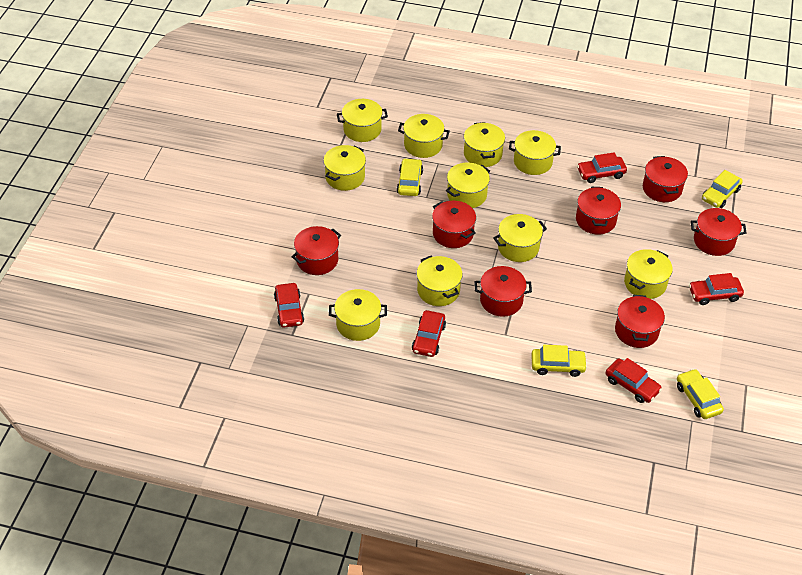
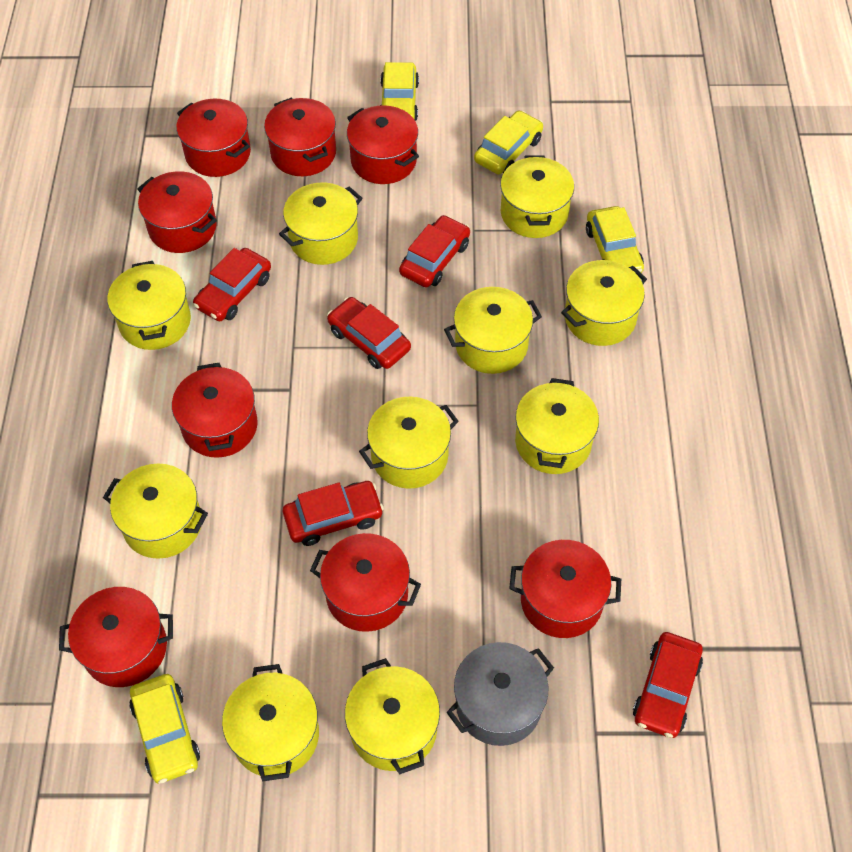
grey pot: none = 0 -> [446,642,554,746] = 1
red pot: [292,226,341,275] [432,201,476,248] [474,266,532,317] [576,187,621,235] [615,295,665,348] [643,156,688,202] [691,208,747,256] = 7 -> [59,587,173,687] [137,171,217,253] [172,363,258,458] [176,99,251,177] [264,97,336,176] [310,533,421,632] [347,105,419,184] [509,540,621,638] = 8

